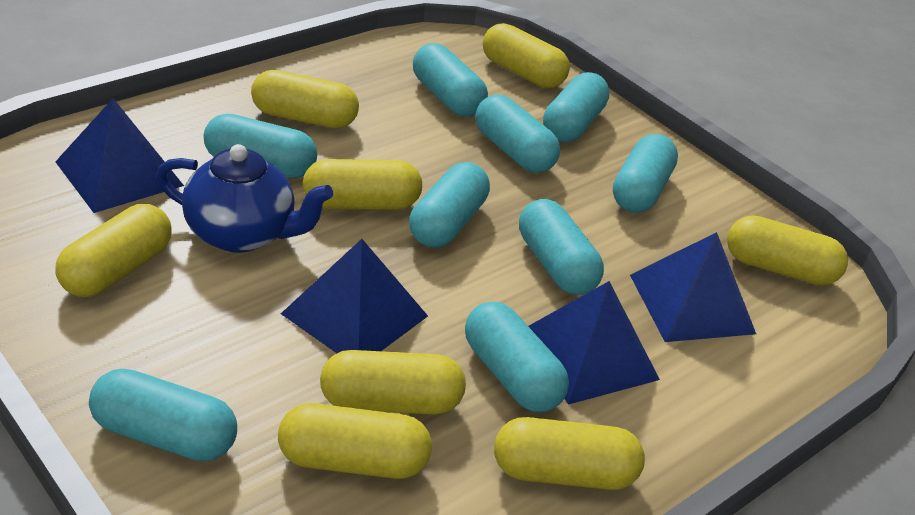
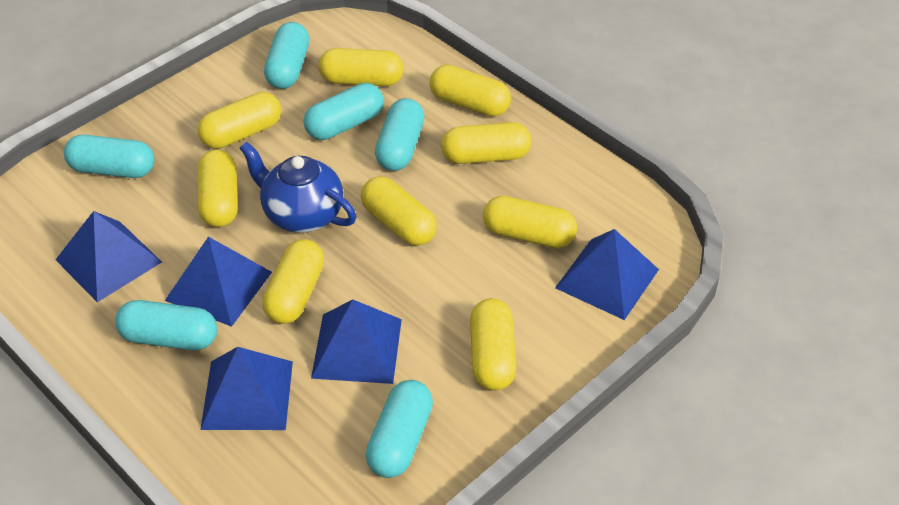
blue pyramid: [55,98,184,213] [281,239,428,353] [528,281,660,405] [630,232,756,342] = 4 -> [55,211,162,302] [165,237,272,327] [200,347,293,430] [311,299,402,384] [555,229,659,320] = 5
turquoise capsule: [89,369,237,461] [204,114,317,178] [409,162,490,247] [413,43,488,117] [465,301,569,412] [475,95,560,173] [519,199,604,295] [543,72,610,142] [613,134,678,213] = 9 -> [64,135,154,178] [115,300,217,350] [264,22,309,89] [304,83,384,140] [366,380,433,478] [375,98,424,171] = 6
yellow capsule: [55,204,172,297] [251,70,359,129] [278,403,432,479] [303,159,422,210] [320,350,466,415] [483,23,570,88] [494,417,645,490] [727,215,848,285] = 8 -> [198,92,281,149] [198,150,238,227] [262,239,324,324] [319,48,404,86] [361,176,437,246] [430,65,511,117] [441,122,531,164] [470,298,517,391] [483,196,577,248] = 9

